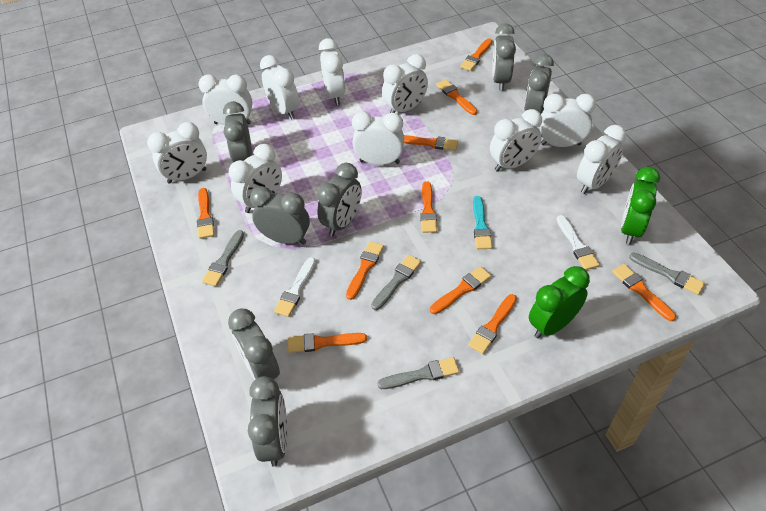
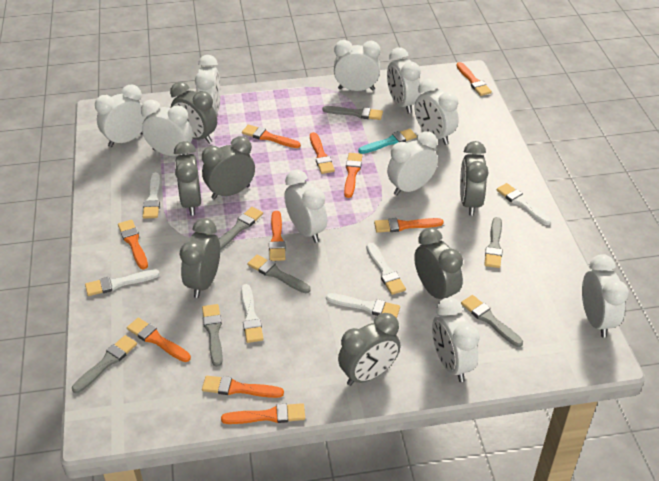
green clock: [529,266,590,339] [621,167,660,244] = 2 -> none = 0
grey brush: [202,230,244,286] [371,255,421,310] [377,357,459,389] [629,253,705,295] = 4 -> [72,335,137,393] [202,304,223,367] [219,207,263,250] [247,255,311,293] [322,106,383,120] [461,295,523,347] [484,217,503,268] = 7
white brush: [274,257,316,317] [556,215,600,270] = 2 -> [85,269,160,296] [143,172,160,219] [241,284,264,343] [326,293,400,319] [366,243,406,295] [497,183,551,225] = 6

